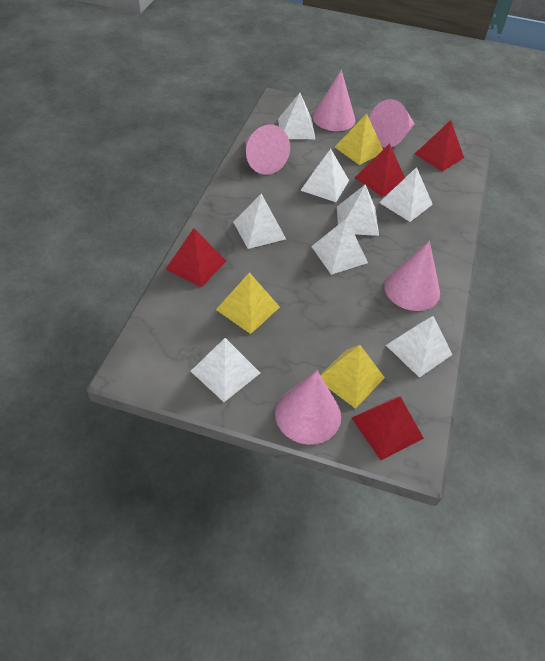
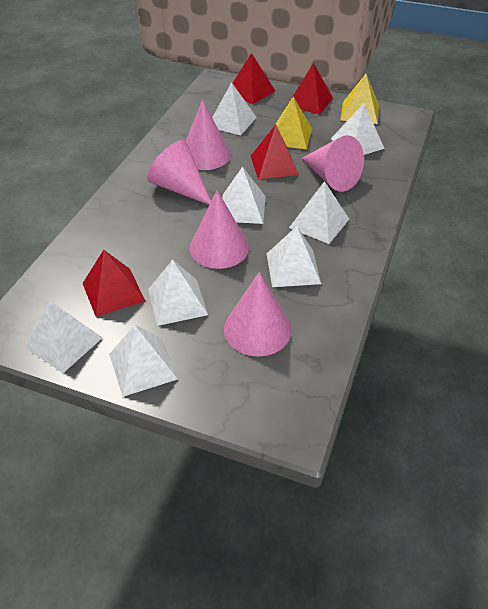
yellow pyramid: [216,272,280,334] [321,345,385,409] [335,113,383,165] = 3 -> [276,96,312,149] [340,74,379,124] = 2

